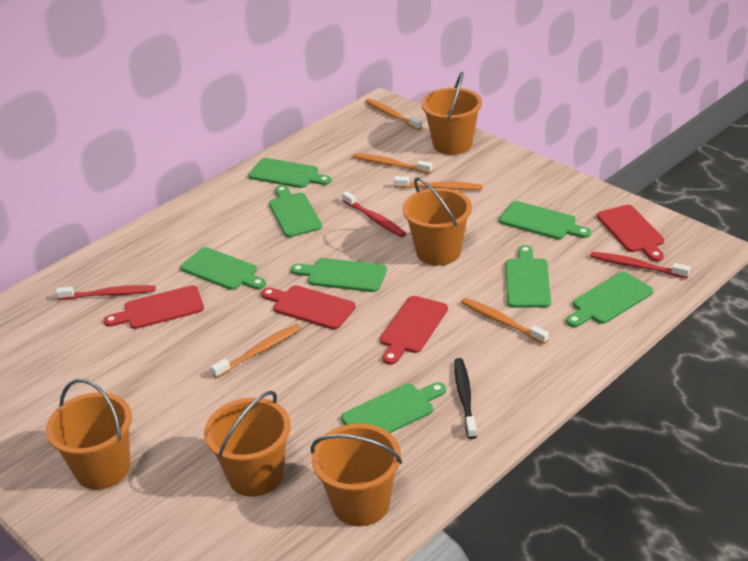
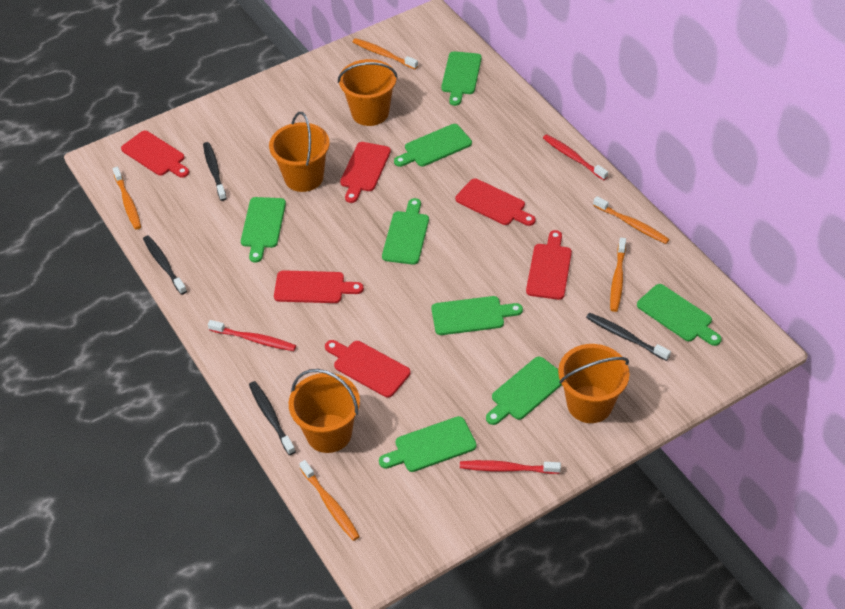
black toothbrush: [454,358,477,439] = 1 -> [143,236,187,295] [203,142,227,201] [249,381,296,455] [586,313,671,361] = 4
orange bucket: [46,379,132,490] [204,390,291,497] [311,424,402,526] [403,177,472,266] [421,72,482,155] = 5 -> [269,112,330,192] [289,369,360,453] [338,59,398,126] [558,344,629,423] = 4
red cutting board: [104,285,204,329] [261,285,356,330] [380,296,448,365] [597,205,664,261] = 4 -> [121,131,189,178] [274,270,364,303] [325,340,411,398] [340,142,391,203] [455,179,536,226] [526,230,572,300] = 6

